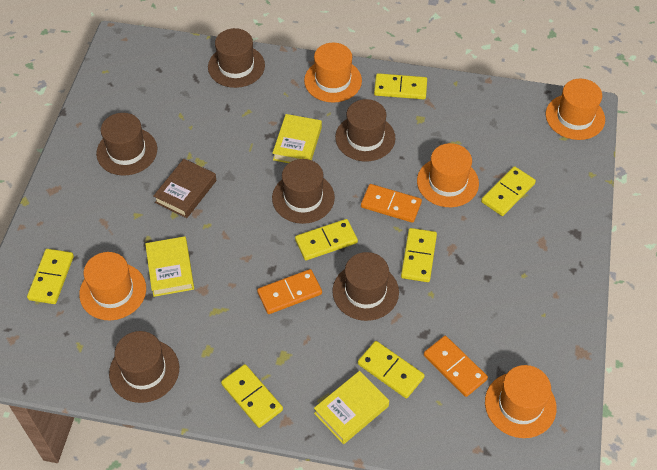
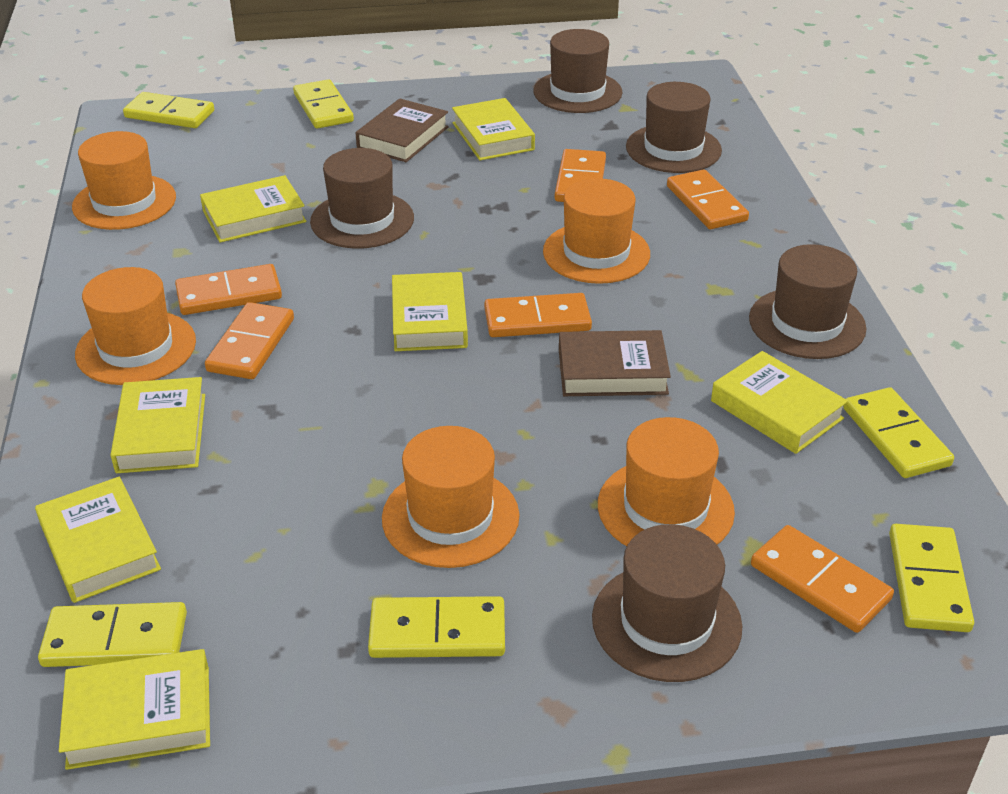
brown book: [153,159,216,218] = 1 -> [356,98,449,162] [559,330,671,396] = 2
brown hat: [96,113,157,176] [109,331,179,403] [208,28,265,88] [272,159,335,224] [332,252,399,321] [335,99,395,161] = 6 -> [310,148,414,249] [533,29,622,113] [592,524,742,682] [626,82,722,173] [749,244,866,359] = 5
orange domino: [257,269,322,314] [361,184,422,223] [424,336,488,397] = 3 -> [175,264,282,315] [205,302,294,379] [484,293,592,337] [554,149,606,202] [667,169,749,229] [751,525,894,633] = 6
yellow book: [145,236,194,297] [272,114,322,163] [314,371,389,444] = 3 -> [35,477,161,603] [59,649,210,770] [110,377,205,473] [200,175,306,243] [392,272,468,351] [452,98,535,160] [711,351,848,454] = 7
yellow domino: [27,249,74,304] [221,364,283,428] [295,219,358,260] [358,341,425,398] [374,73,427,99] [401,228,437,282] [481,166,536,216] = 7 -> [38,602,187,667] [123,92,214,128] [293,79,354,129] [368,596,505,658] [843,387,954,478] [889,524,974,632] = 6

